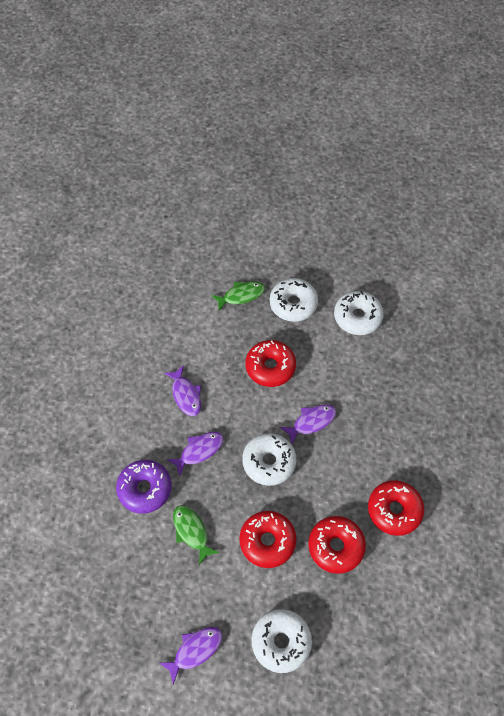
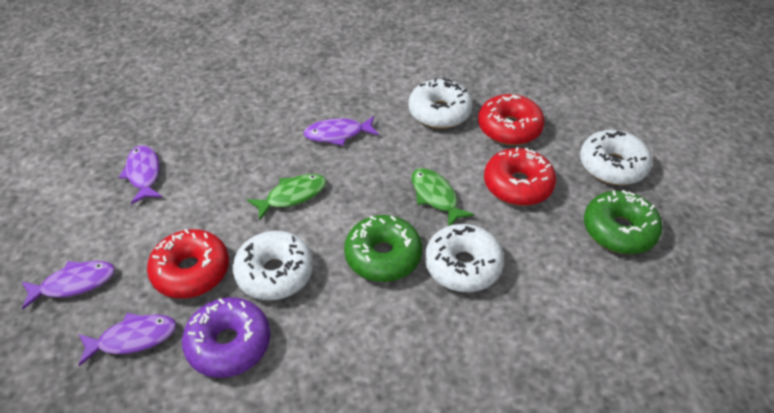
green donut: none = 0 -> [344,215,422,282] [584,190,663,254] = 2
red donut: [240,511,296,568] [245,340,296,387] [308,516,366,574] [368,480,424,536] = 4 -> [147,229,229,299] [478,94,545,145] [484,147,556,206] = 3

